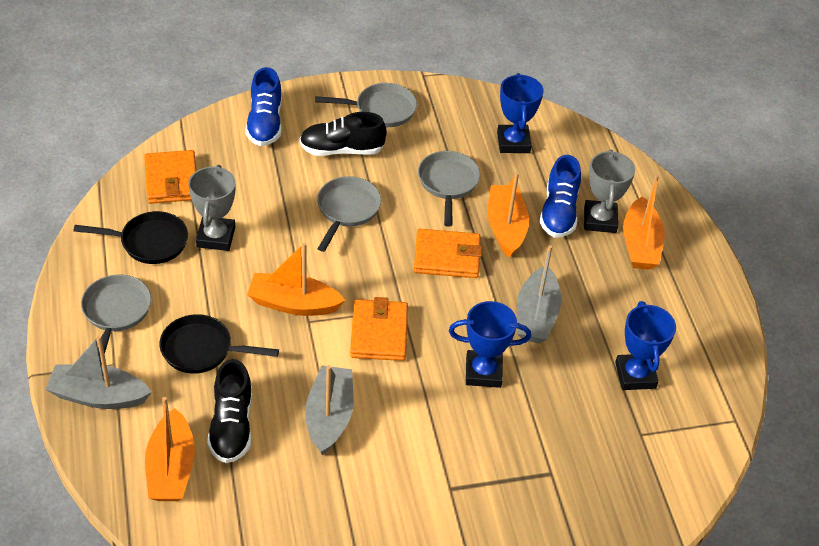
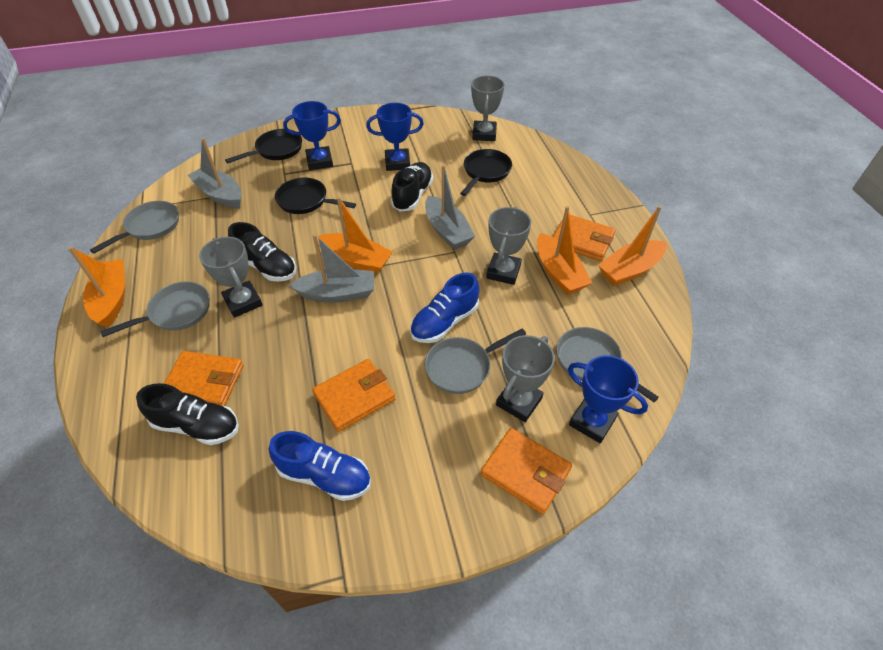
black pan: [74,211,188,264] [159,314,279,374] = 2 -> [225,129,302,163] [275,177,356,214] [460,149,512,196] = 3
black shoe: [207,359,252,463] [300,112,387,156] = 2 -> [136,383,239,445] [228,222,296,282] [391,162,433,211] = 3
grey trophy: [188,165,236,251] [584,149,635,233] = 2 -> [199,237,263,318] [471,76,504,141] [486,207,531,285] [496,335,555,422] = 4
orange wallet: [144,150,196,204] [350,297,408,361] [414,229,482,278] = 3 -> [164,351,244,406] [312,359,396,432] [481,428,572,514] [553,215,615,261] = 4

